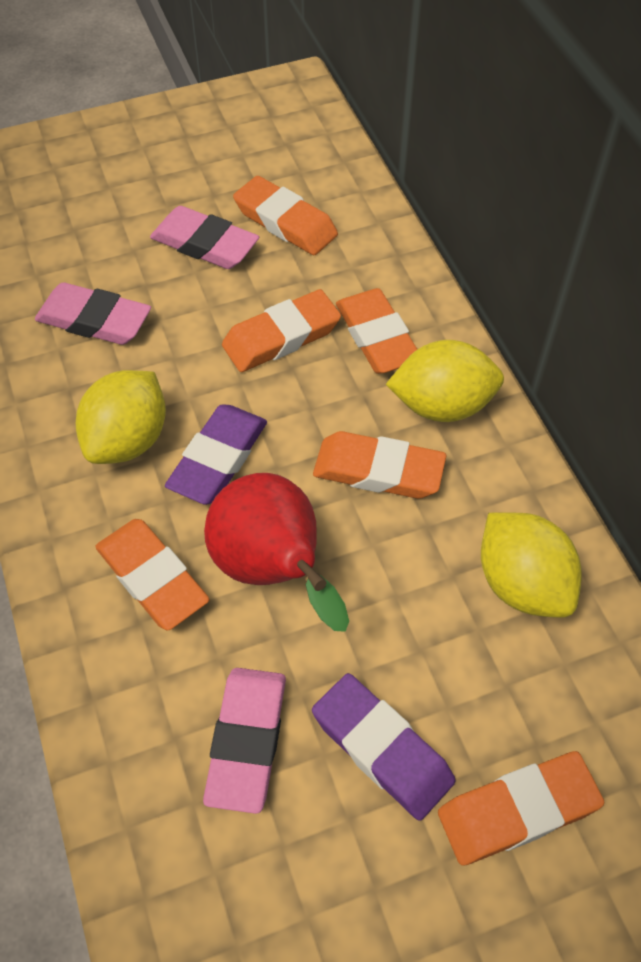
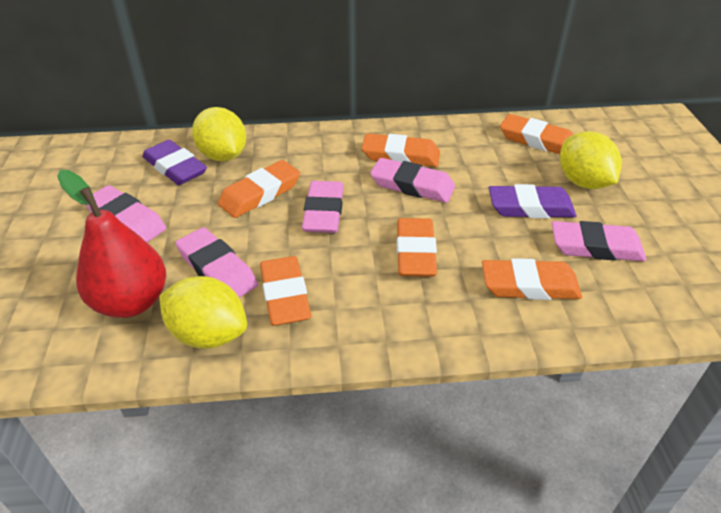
pink eraser: [35,283,151,345] [150,206,259,269] [203,668,286,814] = 3 -> [86,185,166,242] [176,227,258,298] [302,181,344,233] [370,158,455,203] [552,221,646,261] = 5

